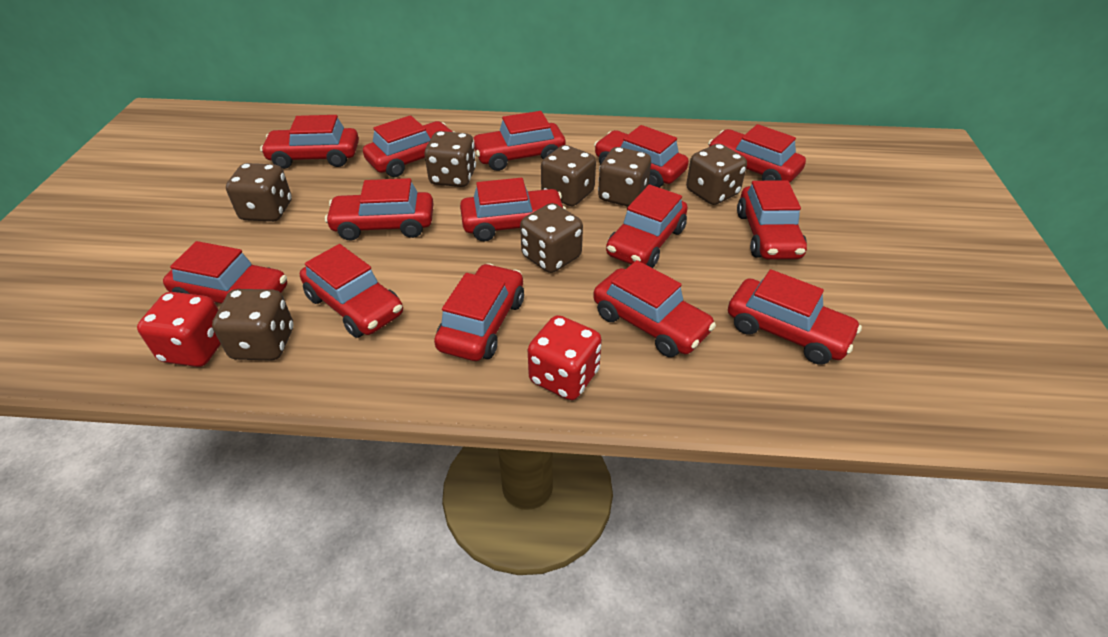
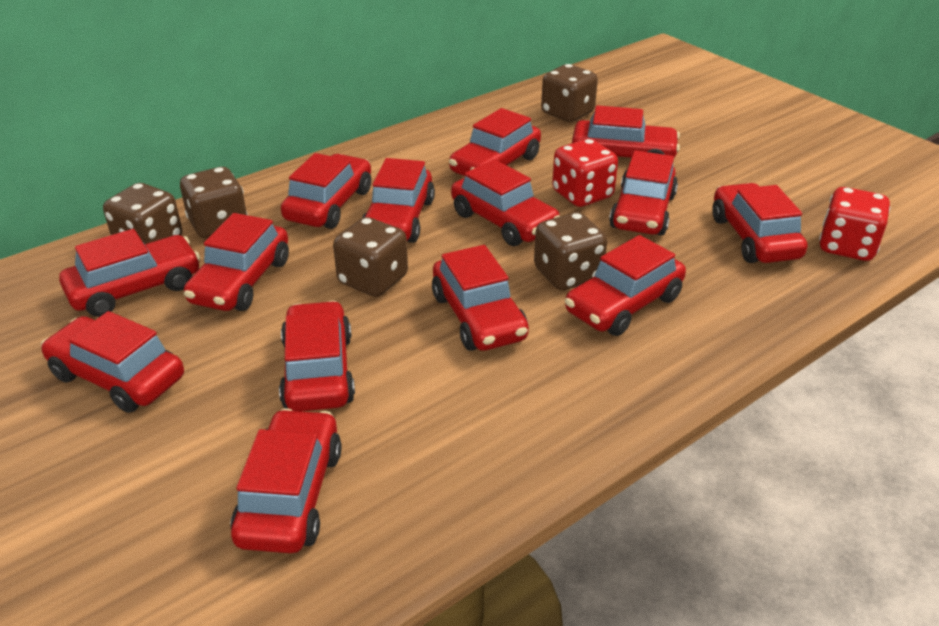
brown dice: [212,289,293,360] [226,163,292,222] [425,131,476,187] [520,203,583,273] [541,145,596,206] [598,147,651,207] [686,144,747,205] = 7 -> [103,183,182,244] [180,167,248,239] [333,217,408,297] [534,212,607,290] [541,64,598,122] = 5

